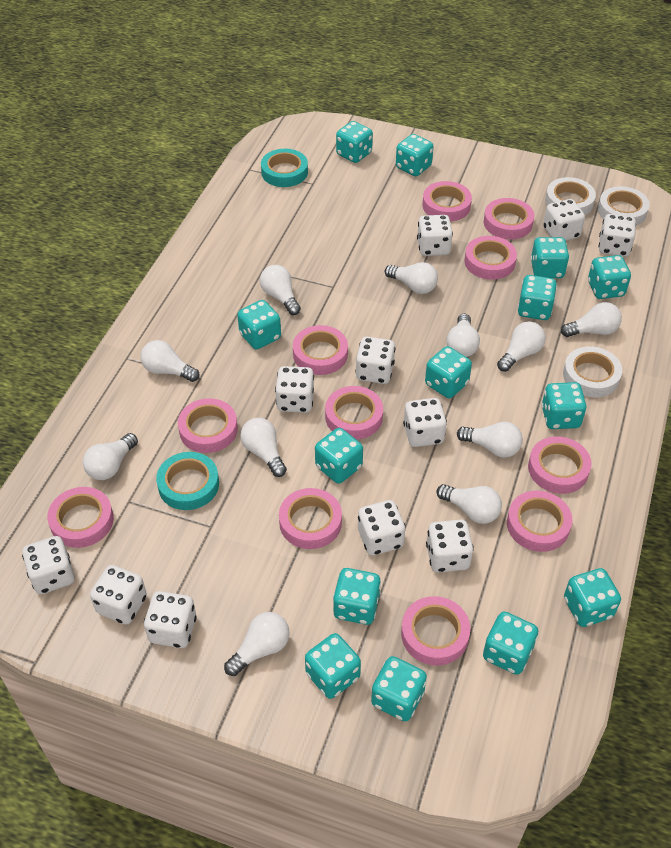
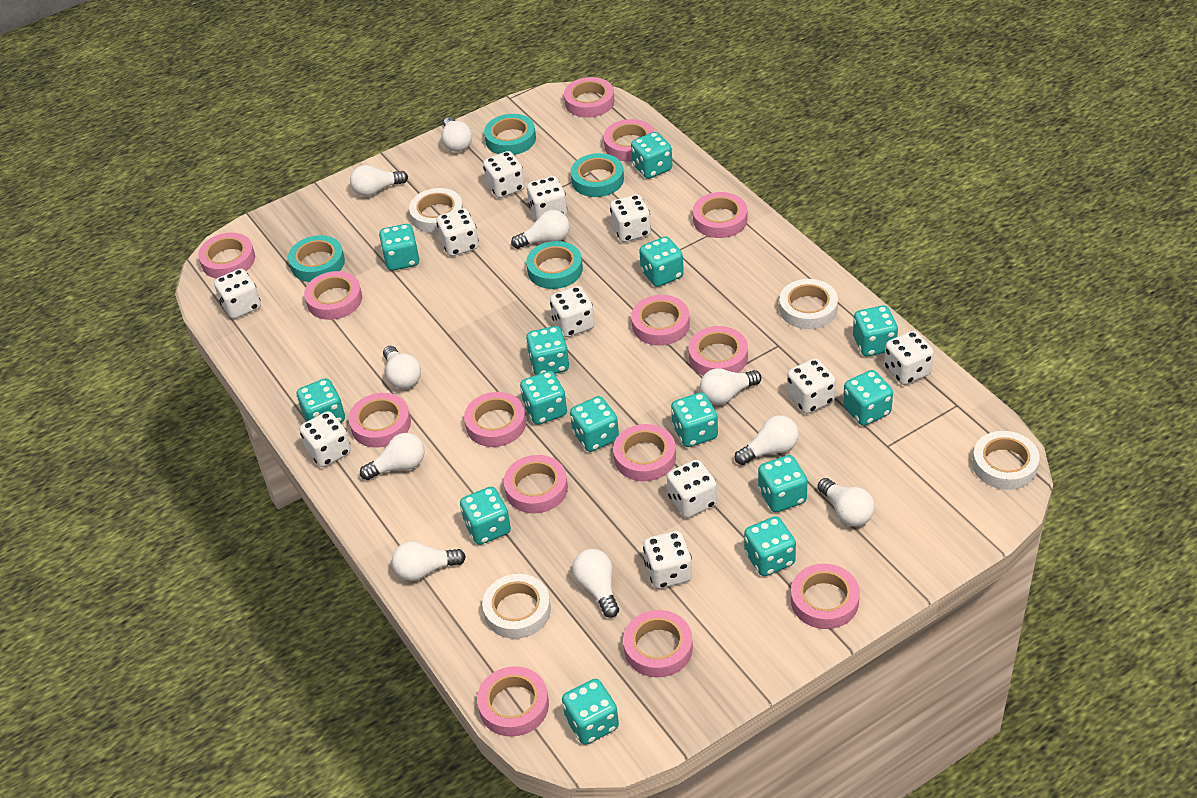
pink tape: [47,487,114,548] [178,398,238,453] [279,488,342,549] [293,325,348,375] [325,386,383,440] [401,596,470,666] [423,181,472,222] [464,236,517,280] [484,198,534,239] [507,491,572,552] [528,436,591,494] = 11 -> [198,233,255,279] [304,271,362,320] [349,393,411,448] [464,392,526,447] [477,666,549,737] [504,455,568,513] [564,77,614,118] [604,119,655,162] [613,424,676,481] [623,610,693,677] [631,295,690,346] [688,326,748,376] [693,192,747,238] [791,564,860,629] = 14
turquoise tape: [156,452,219,510] [261,149,308,187] = 2 -> [288,235,345,282] [484,114,536,155] [526,241,583,289] [571,153,624,197] = 4
white light bulb: [83,433,138,480] [141,340,200,382] [224,612,290,676] [240,418,287,477] [260,265,301,315] [385,262,438,294] [436,484,502,524] [447,314,480,357] [457,422,523,458] [497,321,545,372] [561,302,622,337] = 11 -> [350,165,408,197] [360,433,425,480] [383,346,421,389] [392,541,466,581] [441,117,472,152] [511,210,570,249] [572,549,619,618] [700,368,761,405] [734,415,799,465] [817,478,875,527] = 10
white tape: [545,177,596,215] [563,346,622,397] [598,186,650,226] = 3 -> [409,188,463,233] [482,574,551,639] [779,279,838,329] [972,431,1040,490] = 4

